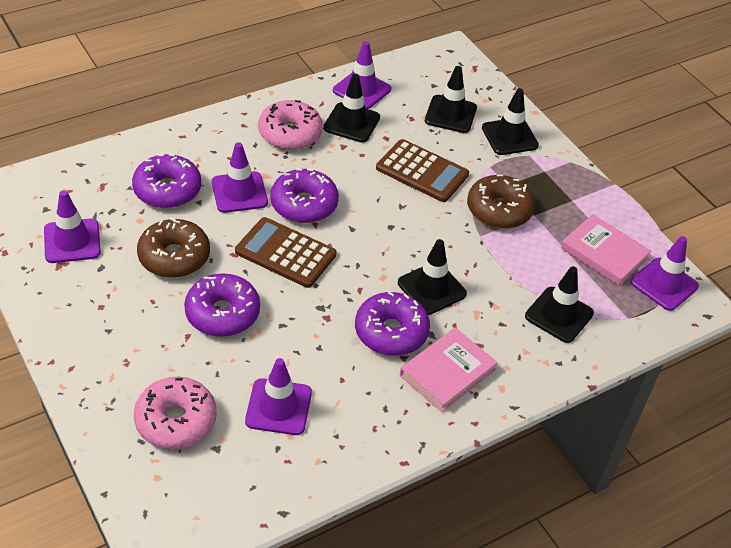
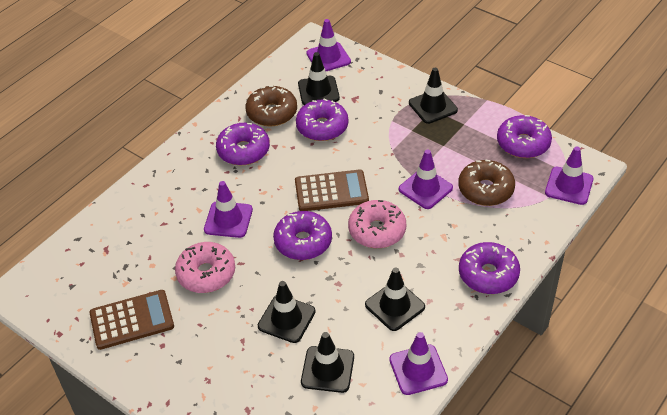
pink book: [400,328,498,412] [561,214,651,286] = 2 -> none = 0
purple donut: [132,153,201,208] [184,273,260,337] [270,168,339,223] [355,291,430,356] = 4 -> [216,123,270,165] [273,211,332,260] [296,98,348,141] [459,242,520,294] [497,115,552,158] = 5

